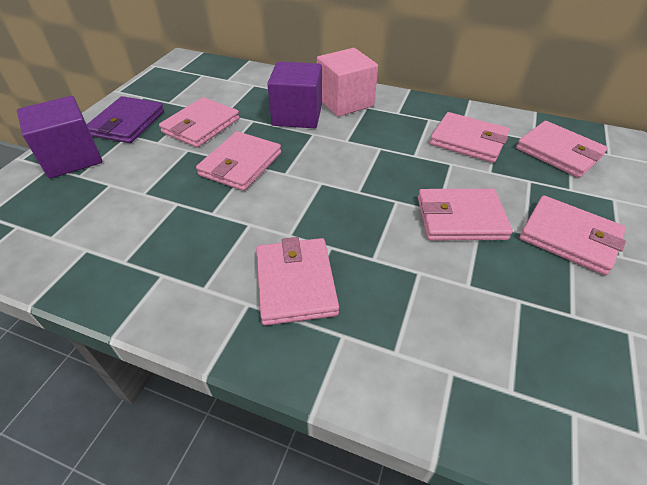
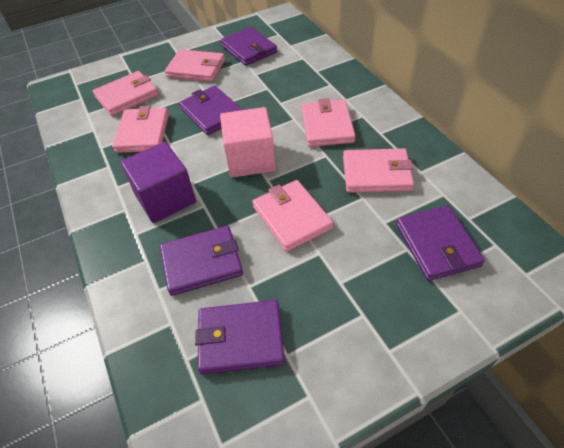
pink wallet: [159,97,240,148] [196,131,281,191] [256,237,339,326] [418,189,513,240] [430,112,509,163] [516,121,608,178] [520,195,626,275] = 7 -> [93,71,159,116] [112,106,169,153] [165,49,225,82] [252,180,333,252] [302,98,355,147] [343,148,414,193] = 6
purple cube: [17,96,102,179] [267,61,322,128] = 2 -> [120,142,196,223] = 1
purple wallet: [87,96,164,143] = 1 -> [160,226,243,296] [179,86,243,135] [195,300,285,375] [220,27,277,66] [396,206,485,281] = 5

